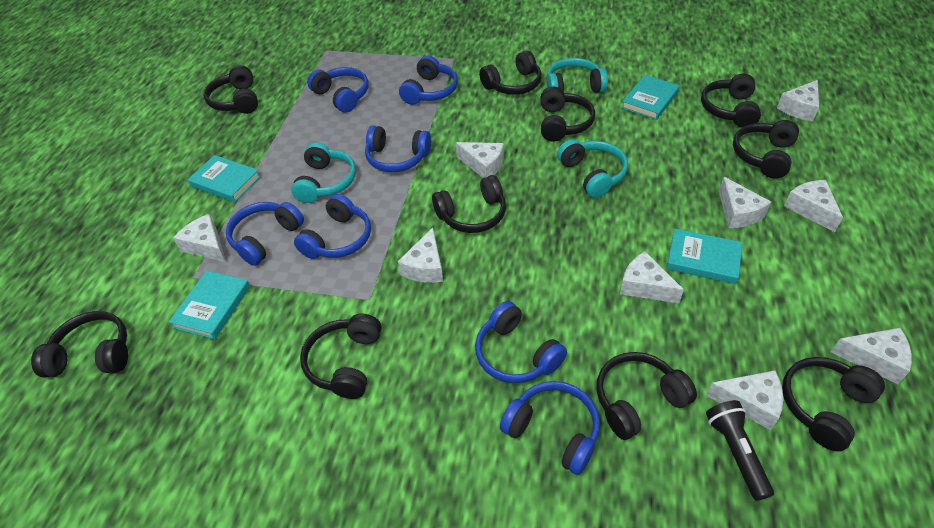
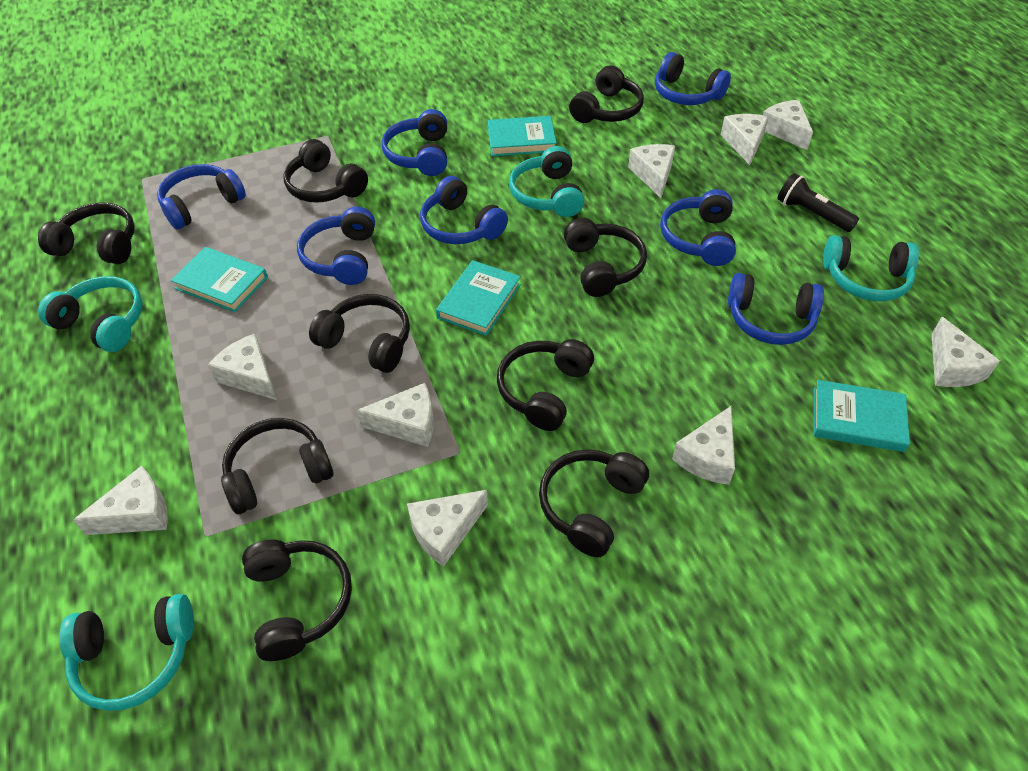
black headphones: [31,311,128,378] [204,65,258,114] [300,314,382,399] [432,175,506,233] [479,51,542,95] [540,86,595,142] [597,352,697,440] [701,73,761,128] [733,120,799,179] [782,357,885,451] = 10 -> [38,202,135,264] [221,418,334,514] [242,539,352,661] [284,139,368,203] [309,294,410,373] [497,339,594,431] [539,449,649,557] [564,218,647,297] [569,65,644,123] = 9
turquoise headphones: [291,142,356,203] [547,58,608,93] [557,139,628,198] = 3 -> [38,276,143,352] [59,594,194,711] [509,146,584,217] [823,235,919,301] = 4

